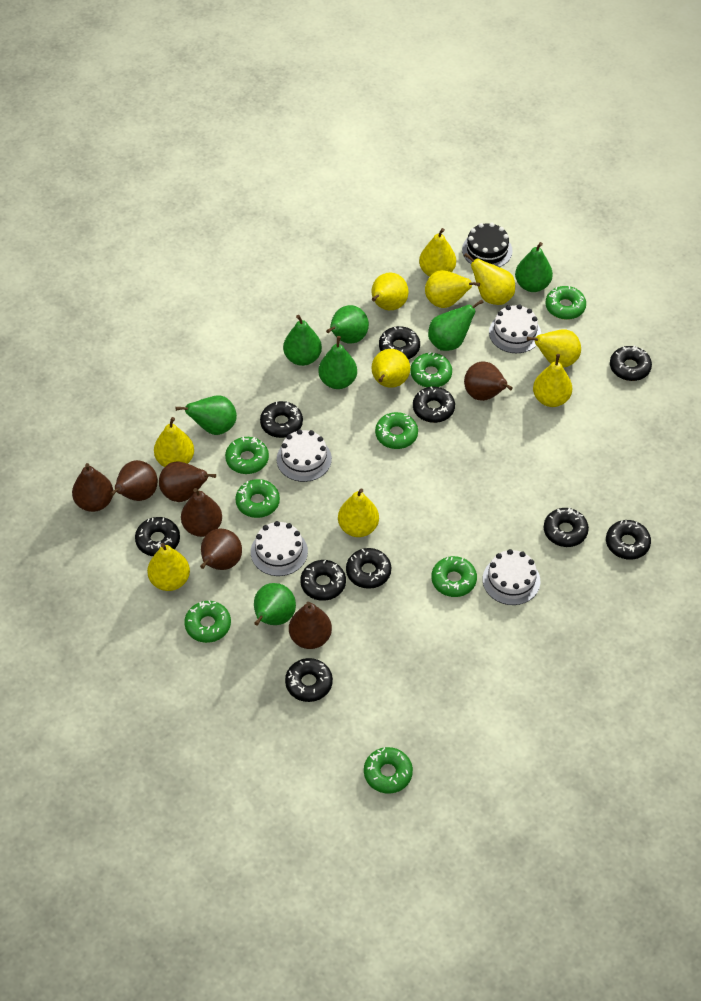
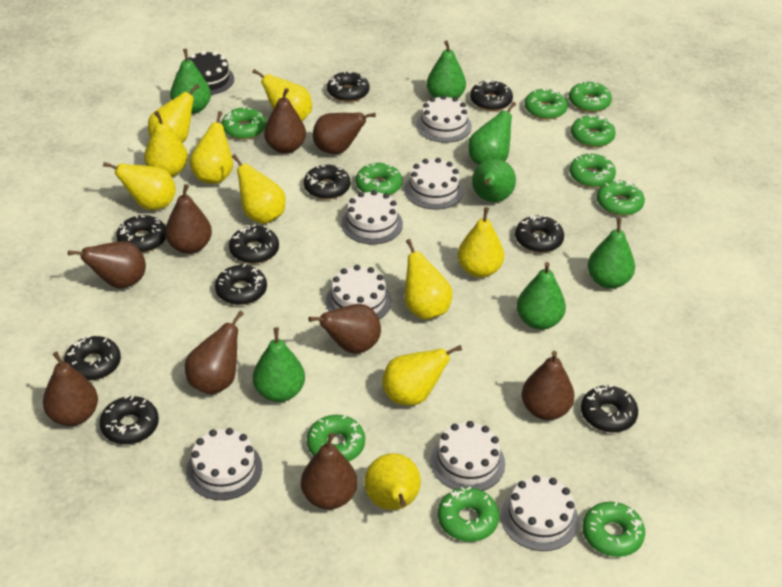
brown pear: [72,463,113,512] [110,460,158,501] [159,461,216,502] [181,488,222,537] [200,529,242,570] [289,602,332,649] [464,361,513,401] = 7 -> [43,352,98,426] [68,241,146,289] [165,184,212,254] [185,311,244,395] [264,88,306,154] [301,433,357,510] [308,304,381,354] [313,112,376,154] [521,351,575,420] = 9
green donut: [184,600,231,643] [225,437,269,474] [235,479,280,518] [364,747,413,794] [375,412,418,449] [410,352,452,387] [431,556,477,597] [545,286,586,320] = 8 -> [222,107,266,139] [307,415,365,462] [356,163,402,196] [438,487,499,542] [525,87,568,119] [569,81,612,112] [569,153,616,188] [571,114,616,147] [582,502,645,557] [597,180,645,216] = 10
white cake: [251,521,308,576] [277,429,332,482] [483,549,540,605] [489,304,541,353] = 4 -> [186,428,262,500] [326,265,392,319] [342,190,403,244] [404,158,464,209] [416,95,472,143] [430,421,505,491] [501,475,579,551] = 7

